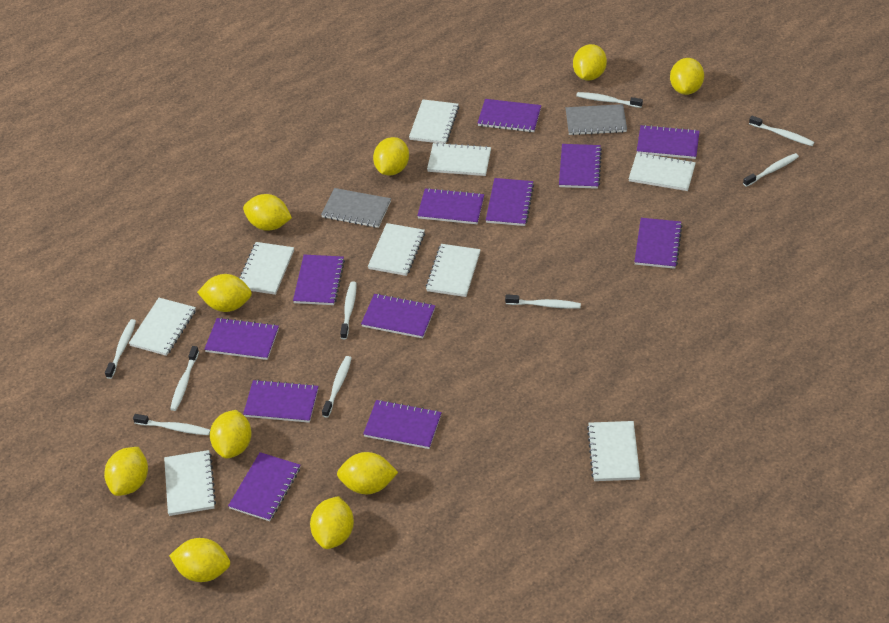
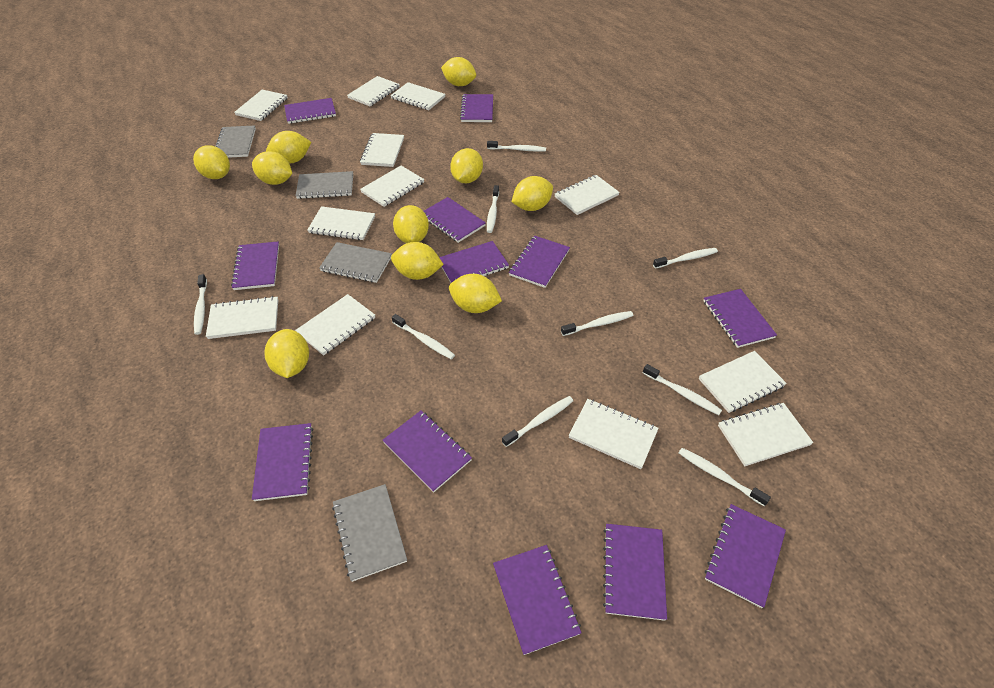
grey notebook: [321,188,391,228] [566,104,627,135] = 2 -> [215,125,256,158] [296,171,353,199] [319,242,392,283] [332,484,407,582] = 4
white notebook: [129,298,196,356] [164,450,216,516] [239,242,294,295] [368,223,425,276] [409,99,459,144] [426,244,481,297] [427,142,491,176] [587,421,640,481] [629,152,696,191] = 9 -> [206,296,278,339] [234,90,288,121] [295,294,375,356] [307,206,375,240] [347,76,400,106] [360,133,404,167] [360,166,424,207] [390,82,445,110] [555,175,620,215] [569,399,659,469] [699,351,787,413] [718,403,813,466] = 12

